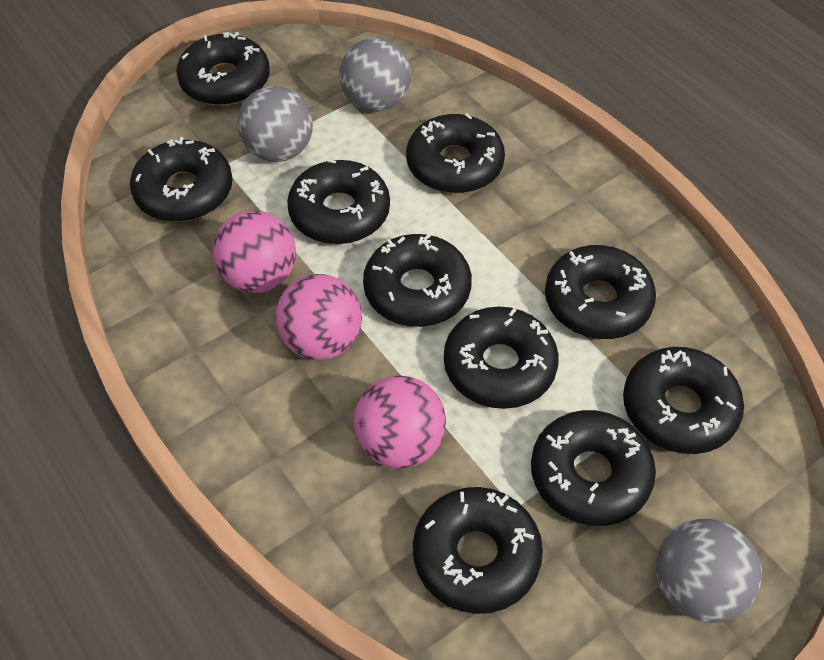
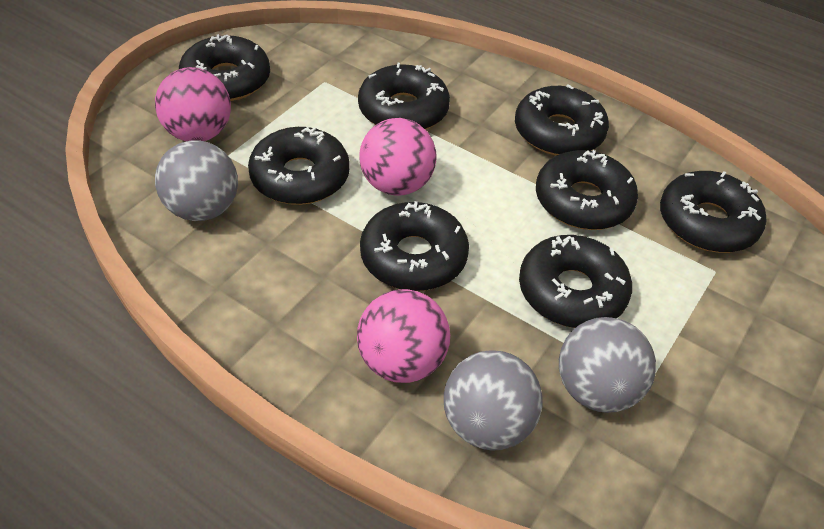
black donut: [130,137,233,222] [176,32,270,106] [287,159,390,244] [363,233,472,327] [406,113,505,193] [413,487,543,614] [444,306,559,409] [531,410,656,526] [545,245,656,339] [623,347,744,454] = 10 -> [179,34,270,101] [248,127,350,205] [358,63,450,130] [360,201,469,291] [515,84,609,156] [519,235,632,328] [536,150,638,230] [660,171,766,253] = 8

